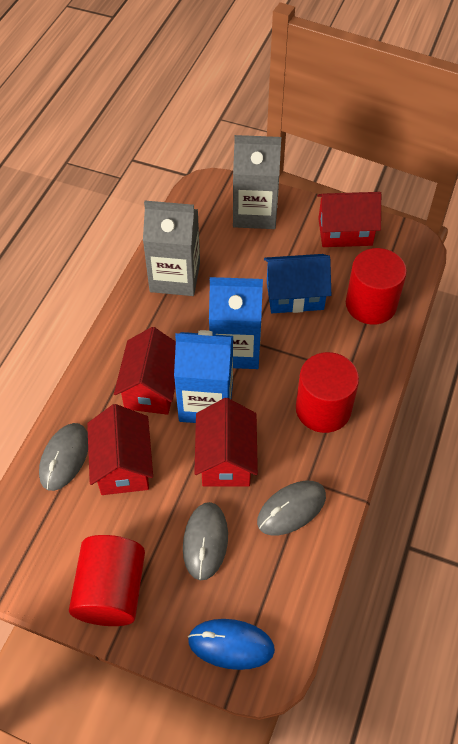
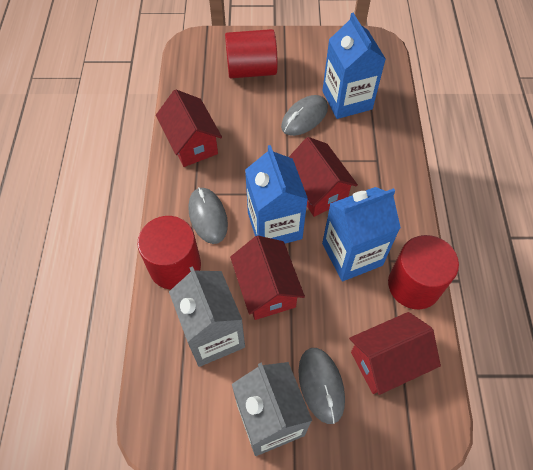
blue carton: [174,330,233,423] [209,277,263,369] = 2 -> [245,145,308,244] [322,13,386,119] [322,187,401,281] = 3
blue house: [264,254,331,313] = 1 -> none = 0
blue mouse: [188,619,275,670] = 1 -> none = 0

